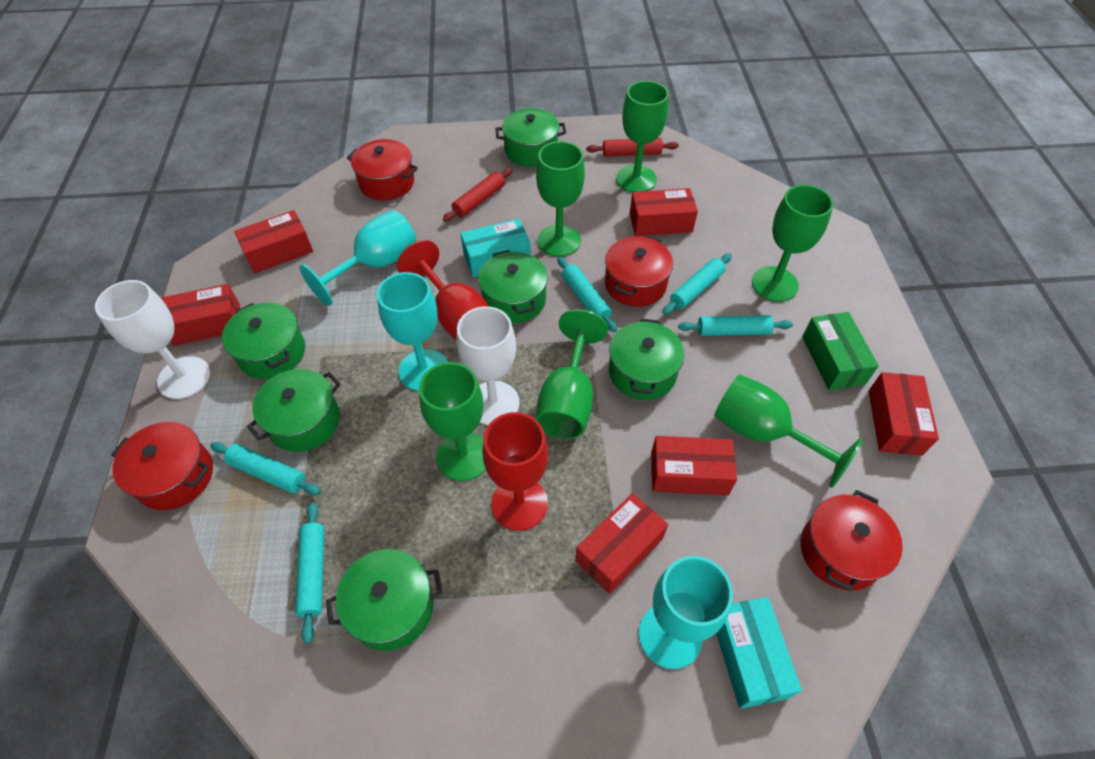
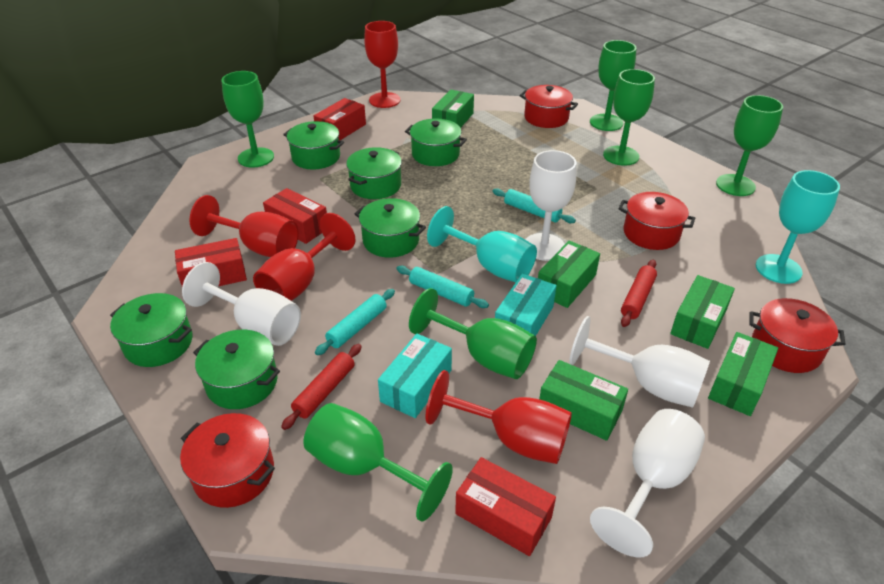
green box: [802,312,879,390] = 1 -> [432,89,474,128] [538,241,600,308] [539,360,628,441] [670,275,735,349] [708,332,778,416] = 5
red box: [161,284,240,346] [234,210,313,274] [575,493,668,594] [630,188,698,237] [651,436,737,495] [869,372,939,456] = 6 -> [175,238,247,286] [263,188,327,244] [314,98,366,140] [455,457,556,556] = 4
red goblet: [397,240,489,341] [482,412,548,531] = 2 -> [189,195,299,257] [253,213,356,301] [364,21,401,108] [425,370,572,464] = 4
turquoise goblet: [300,210,416,306] [377,272,448,391] [639,556,733,669] = 3 -> [427,206,537,282] [756,170,840,284] = 2
turquoise rolling pin: [210,442,321,495] [295,502,324,644] [557,257,617,332] [662,253,732,315] [678,315,793,336] = 5 -> [315,289,395,355] [396,266,489,308] [492,188,576,223] = 3
white goblet: [95,280,211,399] [457,306,520,425] = 2 -> [182,262,301,346] [525,150,576,261] [569,316,710,408] [590,409,705,557] = 4

